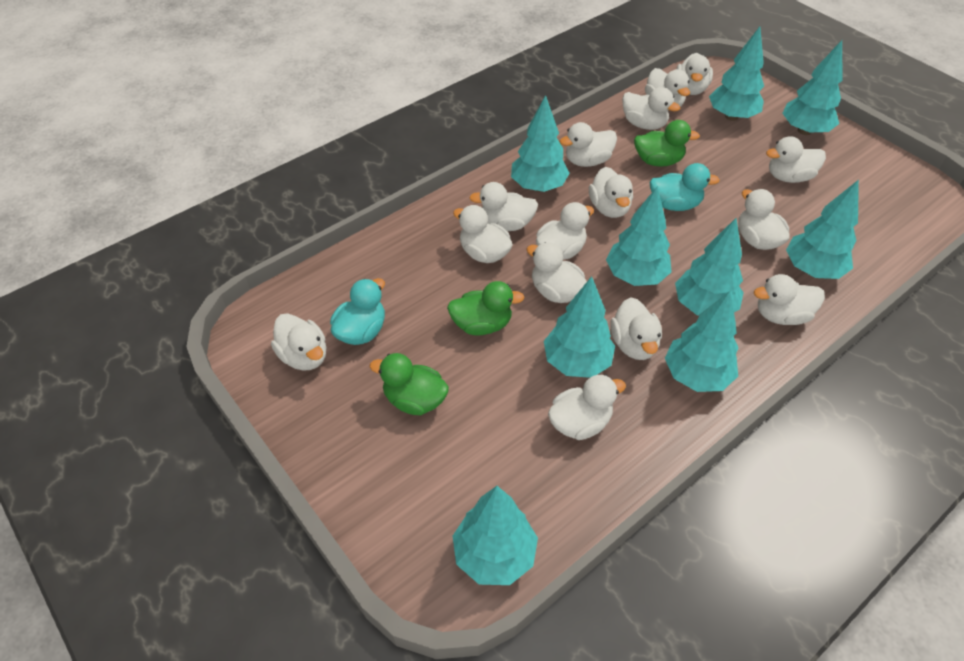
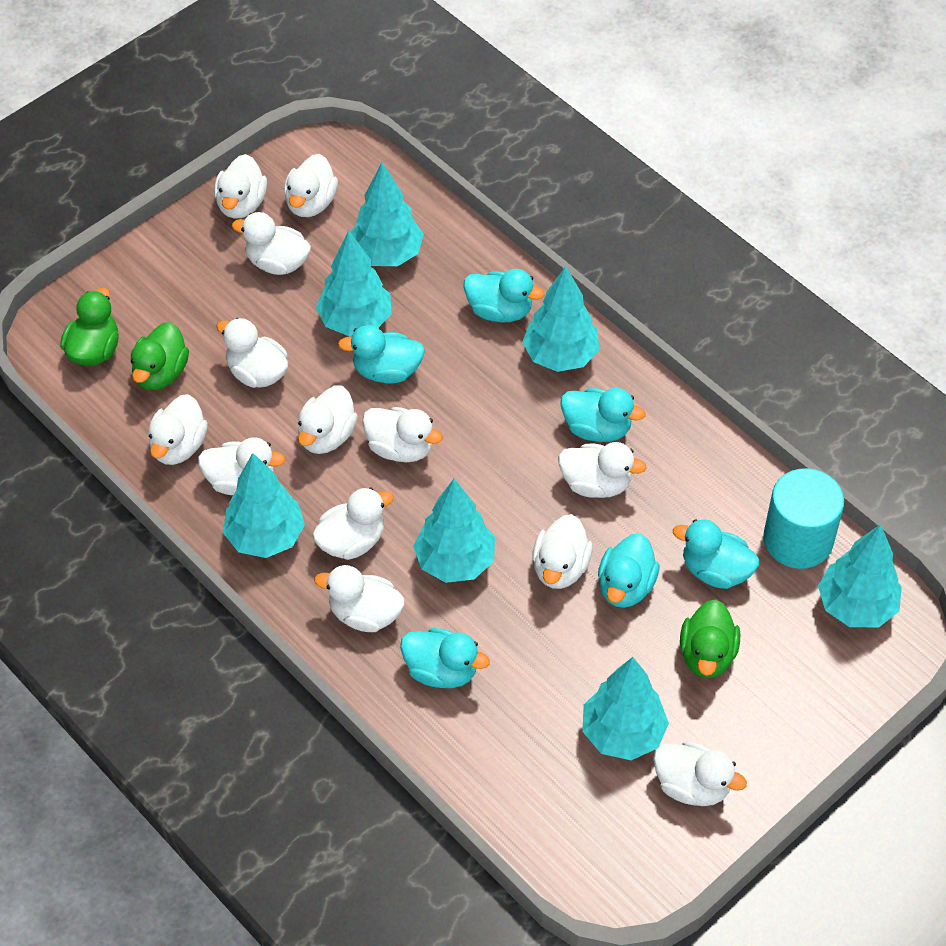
turquoise cylinder: none = 0 -> [763,468,844,569] = 1
turquoise duck: [330,278,385,345] [650,163,720,211] = 2 -> [338,325,425,384] [400,628,490,688] [463,269,544,322] [560,388,645,442] [598,534,660,608] [673,519,759,589] = 6
turquoise tree: [453,486,538,585] [511,95,570,192] [544,276,615,378] [606,186,672,286] [665,290,738,392] [675,218,744,316] [709,26,764,121] [782,40,843,135] [786,180,859,279] = 9 -> [223,453,305,558] [316,231,392,336] [350,162,424,266] [413,478,495,583] [522,266,599,372] [582,657,669,760] [818,525,902,627] = 7
white duck: [271,313,326,371] [453,205,513,263] [469,182,538,231] [527,242,587,303] [536,202,594,260] [548,375,626,440] [560,122,617,167] [589,167,633,218] [610,297,662,360] [622,87,681,130] [645,68,690,107] [676,53,713,95] [738,189,790,250] [754,274,825,325] [766,136,826,183] = 15 -> [148,394,208,465] [198,437,285,495] [214,154,267,219] [216,318,288,388] [232,212,311,275] [284,154,338,217] [298,385,358,454] [312,488,394,560] [314,565,405,632] [362,407,443,462] [532,514,593,589] [558,442,647,498] [653,741,747,806] = 13

